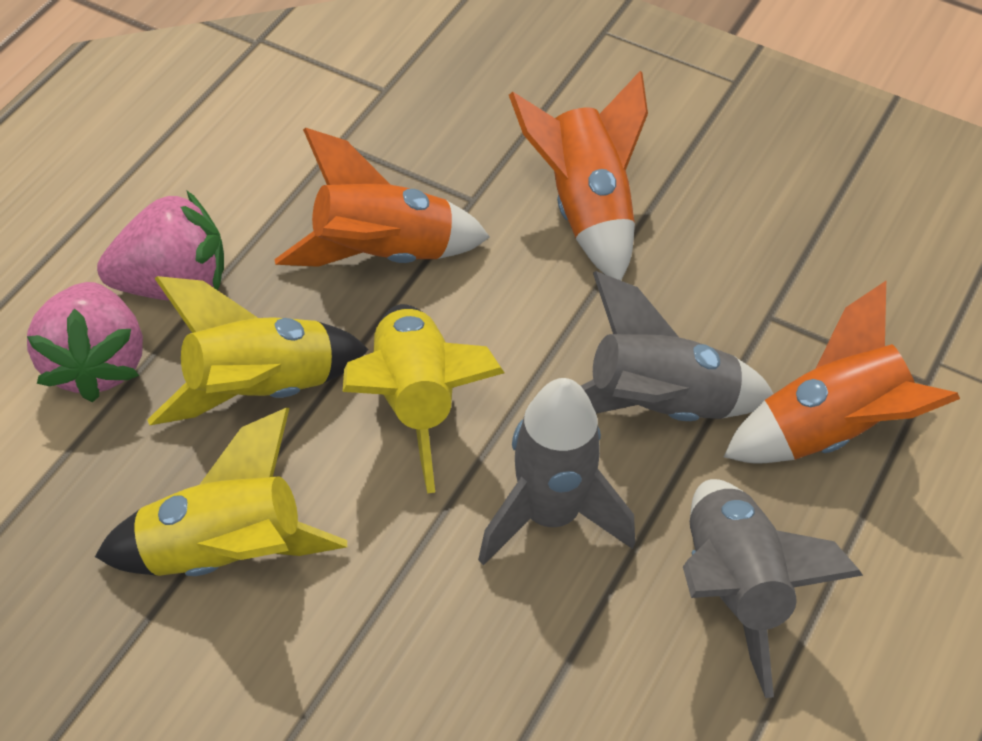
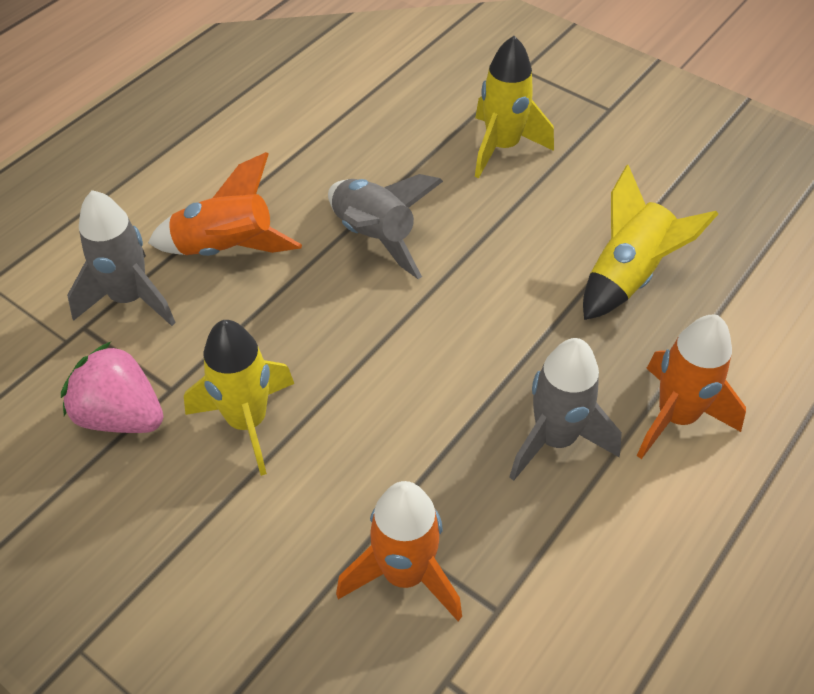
pink strawberry: [27,282,143,402] [97,191,224,301] = 2 -> [61,342,163,433] = 1

